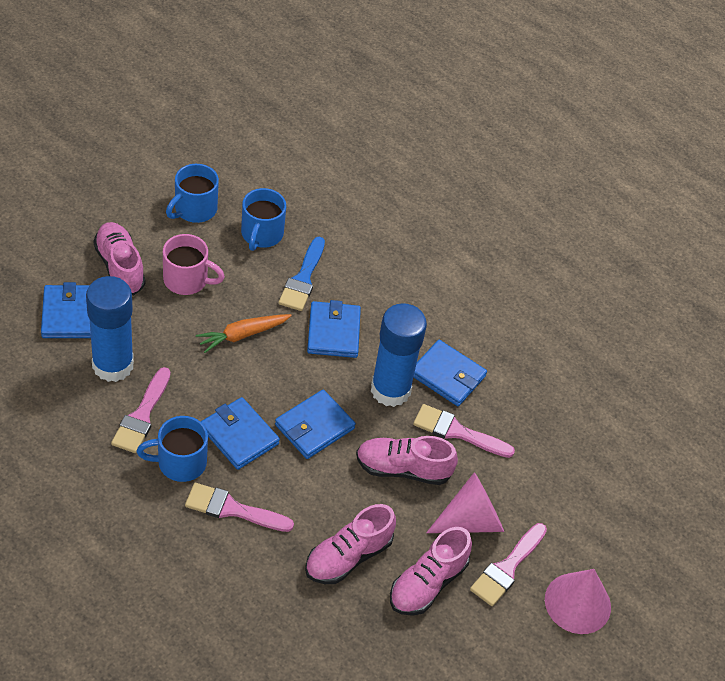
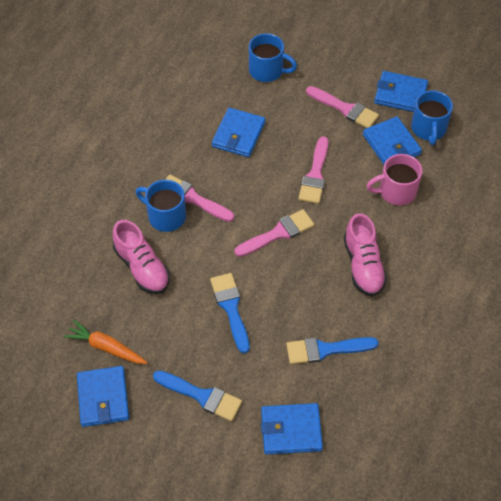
blue brush: [279,237,325,311] = 1 -> [153,370,242,421] [210,273,250,353] [286,337,379,364] = 3
blue glue stick: [86,276,134,382] [371,303,427,407] = 2 -> none = 0
pink cone: [426,472,504,533] [545,569,611,634] = 2 -> none = 0
pink shoe: [93,222,146,296] [305,504,396,584] [356,436,458,485] [390,527,472,616] = 4 -> [113,220,170,294] [344,213,387,297] = 2

